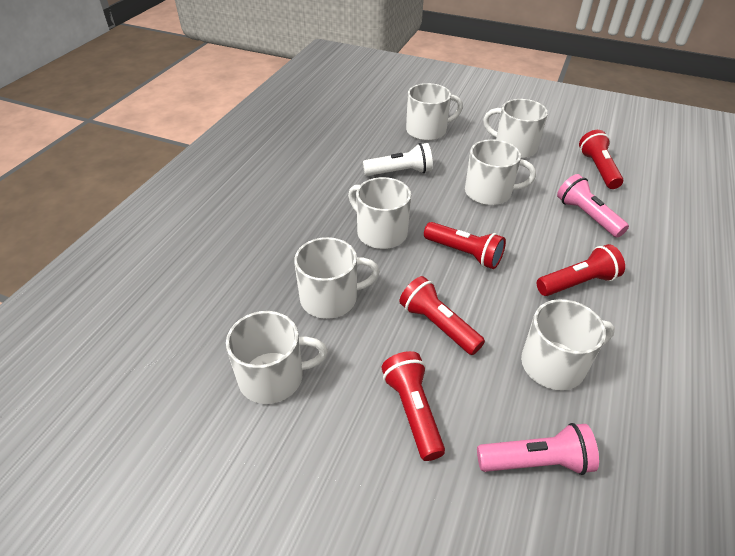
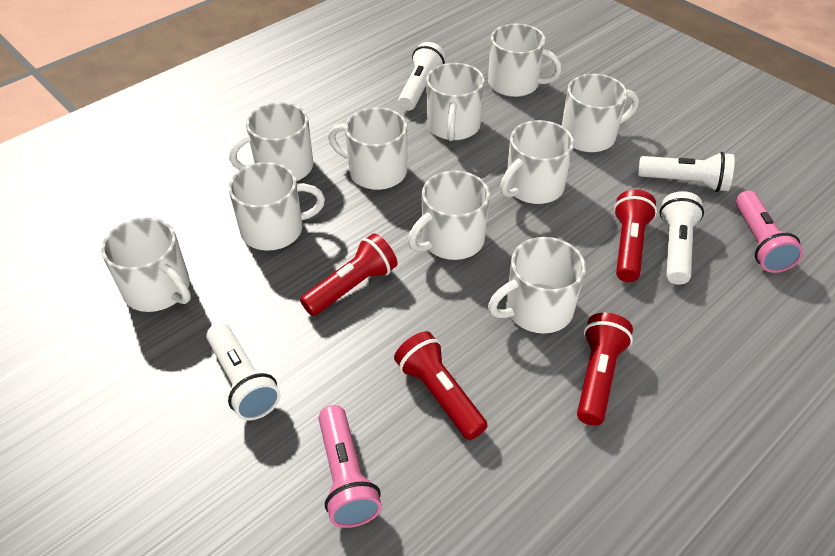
red flashlight: [382,351,445,461] [399,276,485,355] [424,222,506,269] [537,244,625,296] [579,130,623,189] = 5 -> [300,233,397,316] [394,331,488,440] [577,313,633,426] [614,189,657,282] = 4
white flashlight: [363,143,433,176] = 1 -> [206,323,281,421] [398,42,446,111] [638,152,735,192] [659,191,704,285] = 4
white mug: [226,311,328,404] [294,237,380,319] [348,177,411,249] [406,83,463,141] [465,139,536,205] [483,99,548,158] [521,299,615,390] = 7 -> [101,217,191,312] [228,162,325,251] [229,102,313,181] [328,107,407,190] [408,171,490,260] [426,63,485,141] [488,24,562,97] [488,237,586,333] [500,120,574,204] [562,74,639,152] = 10

